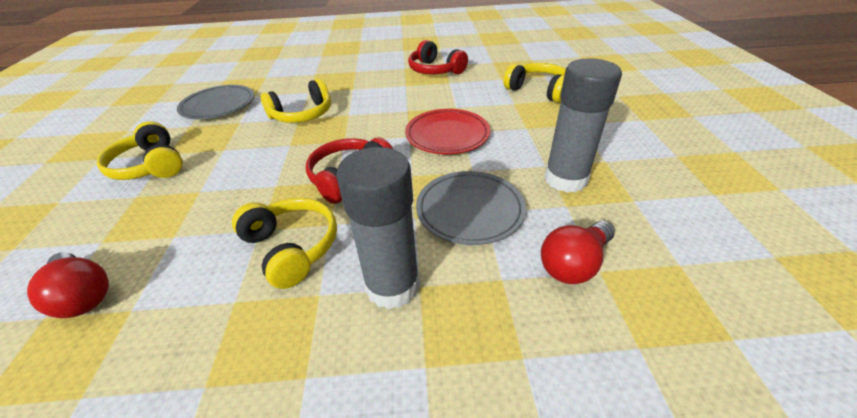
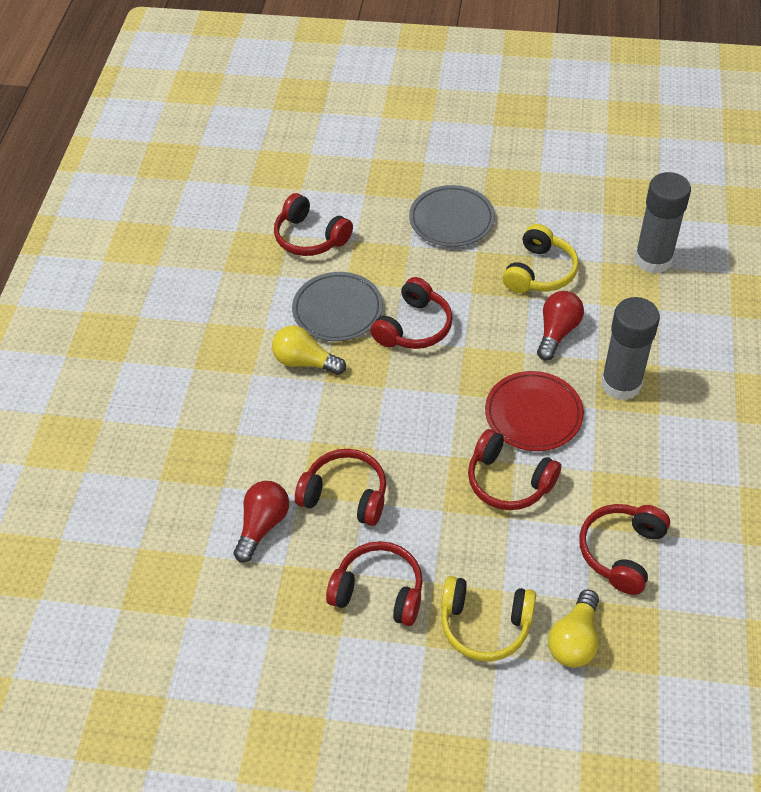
red headphones: [306,137,393,204] [408,40,468,74] = 2 -> [274,193,353,256] [295,449,386,526] [326,541,423,626] [370,277,453,349] [468,429,561,510] [579,504,670,595] = 6
yellow headphones: [97,121,183,180] [232,198,337,289] [260,79,331,123] [504,63,566,102] = 4 -> [441,576,536,662] [502,224,579,293] = 2
yellow light bulb: none = 0 -> [272,325,346,375] [548,589,599,668] = 2

